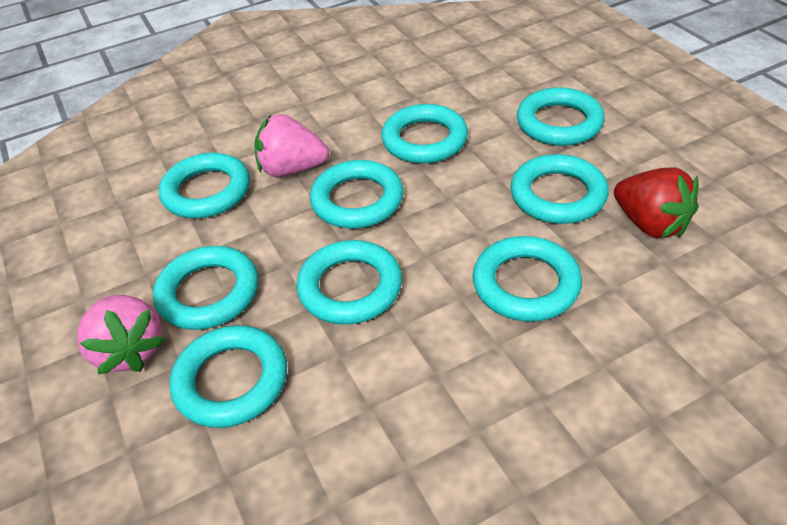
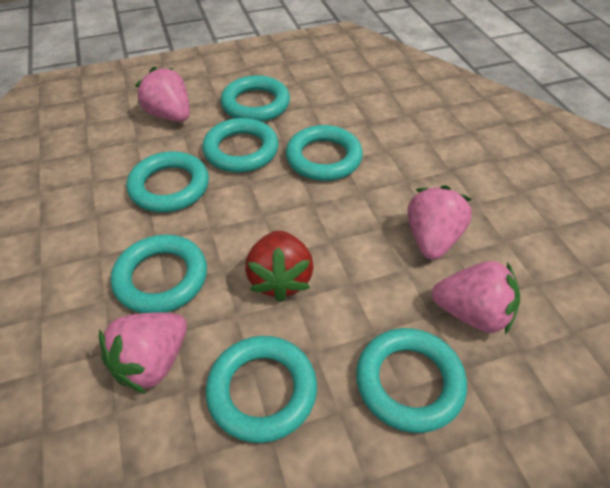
pink strawberry: [77,295,165,374] [254,114,329,177] = 2 -> [99,312,187,394] [135,67,190,122] [407,185,472,260] [432,261,520,334] = 4
turquoise ring: [153,246,258,330] [159,153,250,218] [169,325,287,428] [296,240,402,325] [310,160,404,229] [381,104,468,164] [472,236,582,322] [510,154,609,224] [517,87,605,146] = 9 -> [111,234,207,313] [127,151,209,212] [202,118,279,173] [206,336,317,443] [221,75,290,122] [286,125,363,181] [356,328,467,433] = 7

